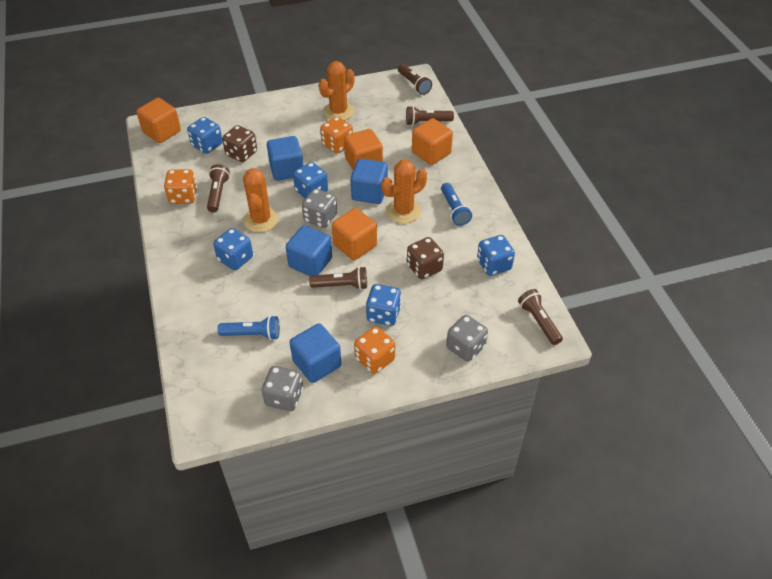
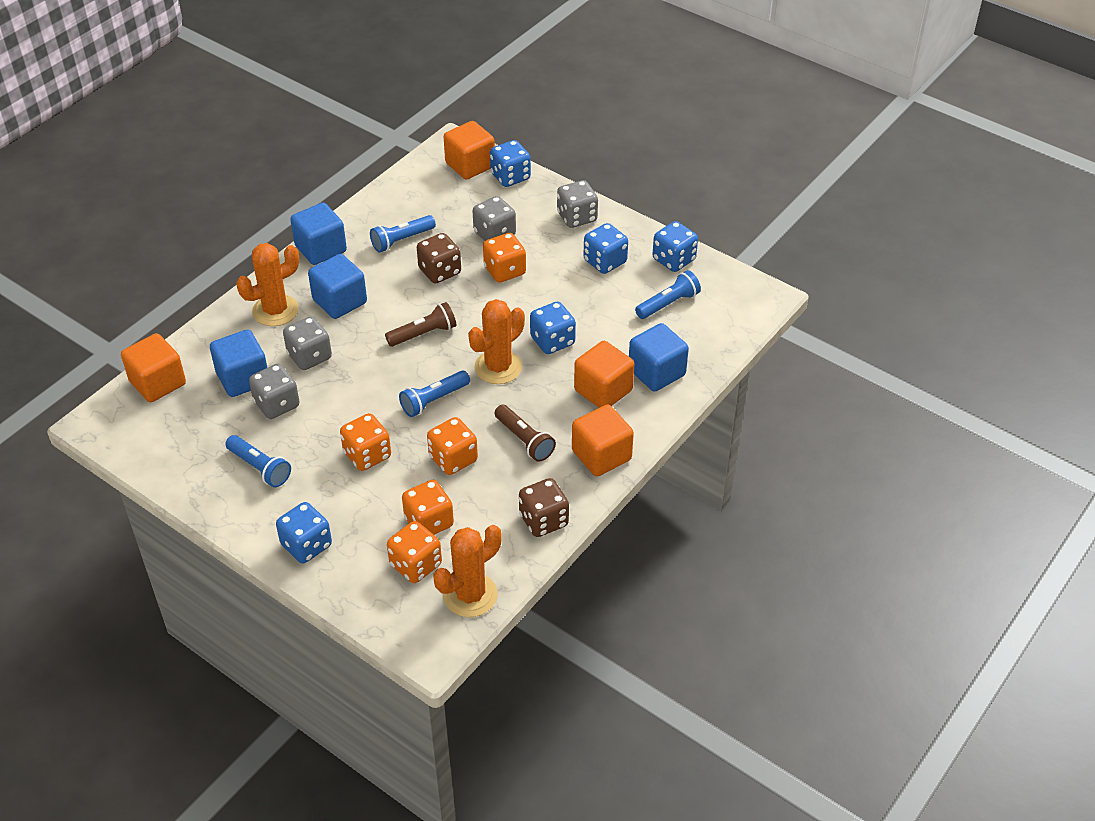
blue flashlight: [218,315,280,340] [441,183,472,226] = 2 -> [225,435,291,487] [370,215,436,253] [399,370,470,417] [635,270,701,319] = 4
brown flashlight: [207,164,230,213] [309,267,367,290] [398,64,432,95] [406,106,454,126] [518,289,563,345] = 5 -> [385,302,456,347] [494,405,556,462] = 2
grey dice: [262,366,303,411] [302,189,337,228] [446,315,488,362] = 3 -> [249,364,300,419] [283,316,332,370] [473,196,516,241] [557,180,598,228] = 4
orange dice: [164,169,197,204] [320,117,353,153] [354,326,395,374] = 3 -> [340,413,391,471] [387,521,442,583] [402,480,454,535] [427,417,478,475] [483,233,526,283] = 5

